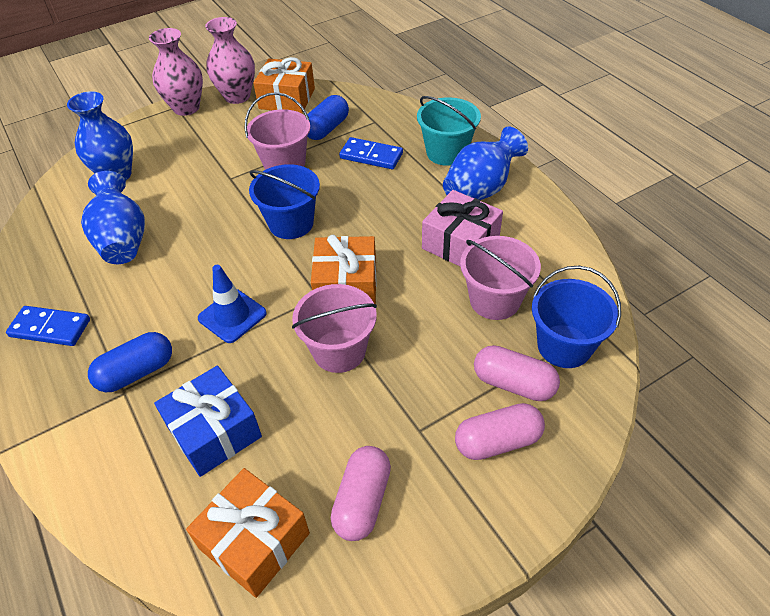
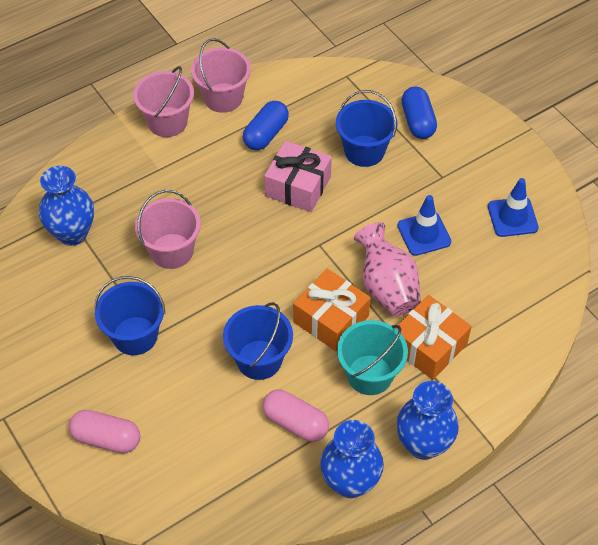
blue bucket: [249,164,320,239] [532,266,621,368] = 2 -> [94,276,165,355] [223,302,293,380] [336,90,398,167] = 3
blue domino: [6,306,90,346] [339,137,403,169] = 2 -> none = 0
blue gift: [154,366,262,477] = 1 -> none = 0
blue traffic cone: [198,265,267,343] = 1 -> [397,195,451,256] [488,178,539,237] = 2
orange gift: [186,468,310,598] [253,57,315,113] [311,235,377,304] = 3 -> [293,269,371,351] [396,295,472,380] = 2
pink capsule: [331,446,391,541] [455,403,545,460] [474,345,560,401] = 3 -> [69,410,140,453] [262,390,329,442] = 2
pink vase: [149,28,203,116] [205,17,255,104] = 2 -> [354,222,421,316] = 1

